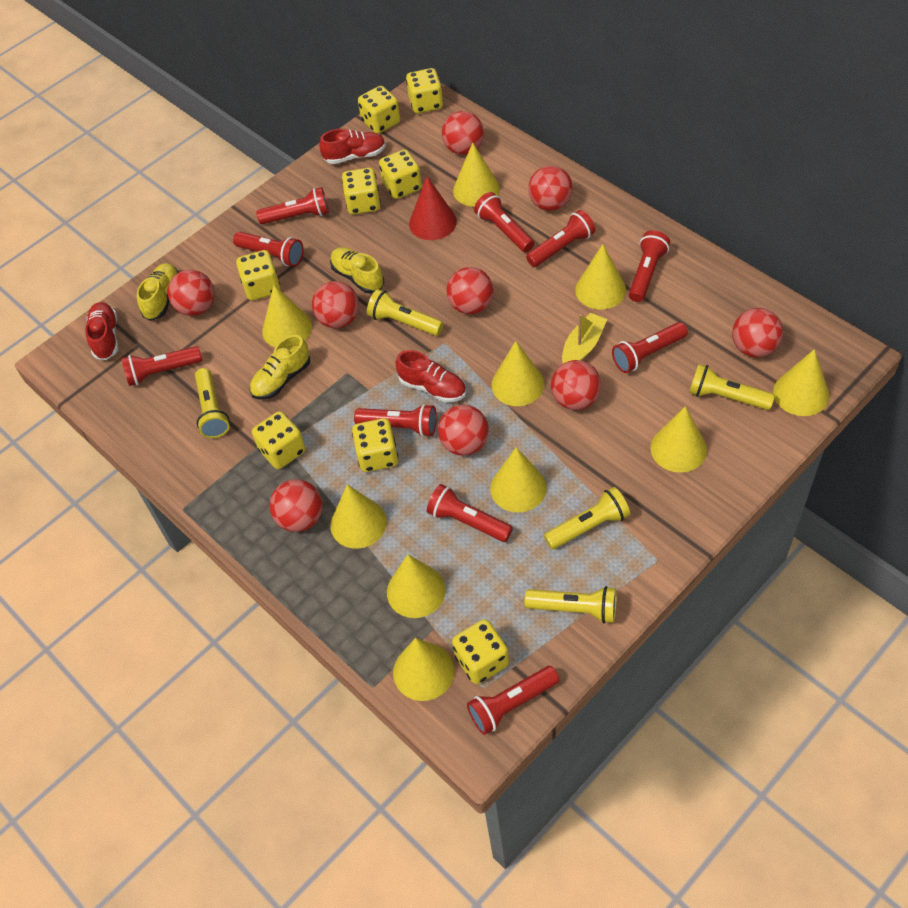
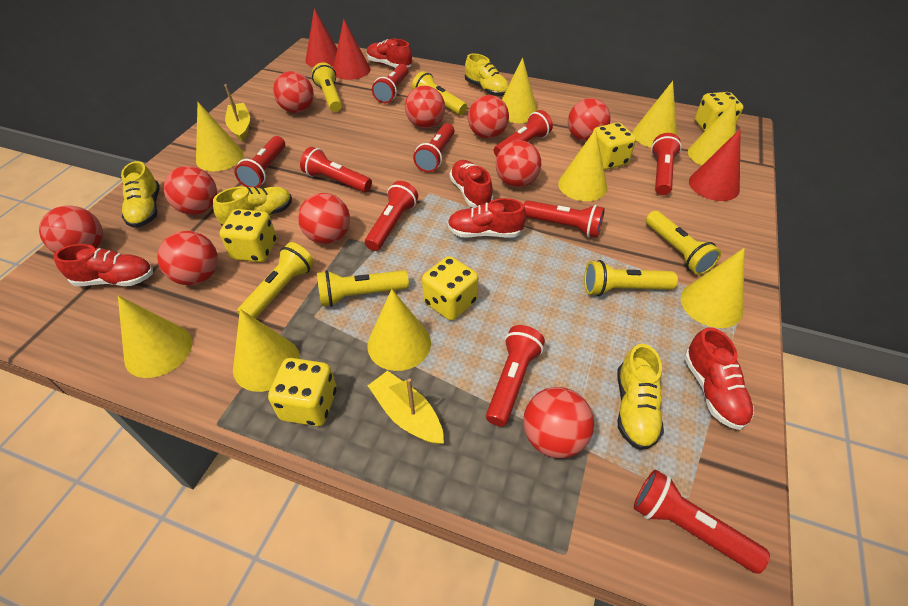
red ball: [168,270,215,316] [270,479,323,532] [312,281,359,328] [438,405,489,456] [442,111,484,155] [447,267,493,314] [528,166,573,211] [551,360,601,410] [732,308,783,357] = 9 -> [39,206,103,253] [157,231,218,285] [163,166,217,215] [273,71,314,113] [298,193,350,244] [405,85,445,128] [468,95,509,139] [496,140,541,187] [523,387,594,458] [568,98,611,142] = 10
red cone: [409,176,457,240] = 1 -> [305,8,337,67] [333,19,370,80] [689,129,741,201] = 3
red shoe: [85,302,118,360] [319,129,386,164] [395,350,466,403] = 3 -> [53,244,153,286] [367,39,412,68] [447,198,526,238] [450,160,493,208] [684,327,754,430] = 5
yellow boat: [562,313,607,363] = 1 -> [224,84,250,142] [368,371,444,445] = 2
yellow cone: [262,285,312,347] [330,484,387,549] [387,554,446,618] [393,638,454,701] [453,143,500,207] [490,447,547,512] [491,341,545,406] [575,244,626,309] [651,406,707,473] [773,349,829,416] = 10 -> [118,296,192,378] [196,102,244,171] [233,309,300,392] [367,289,431,371] [502,58,538,123] [558,129,607,201] [632,81,677,147] [681,248,745,328] [688,100,736,166] = 9
yellow dice: [236,250,280,301] [252,411,306,469] [342,168,381,215] [352,418,398,472] [358,86,400,134] [379,150,422,199] [406,68,443,114] [452,619,509,684] = 8 -> [220,209,277,262] [268,358,337,426] [422,256,478,321] [592,122,636,170] [695,92,743,132] = 5
yellow flashlight: [195,368,230,438] [367,289,443,336] [524,586,617,623] [544,487,630,549] [689,364,775,410] = 5 -> [237,242,314,319] [312,63,342,112] [317,270,409,307] [412,71,467,115] [584,260,678,296] [646,211,721,275] = 6
yellow shoe: [137,263,179,321] [250,335,310,399] [330,247,384,293] = 3 -> [121,161,160,228] [213,186,292,226] [465,53,509,97] [617,344,664,450] = 4

